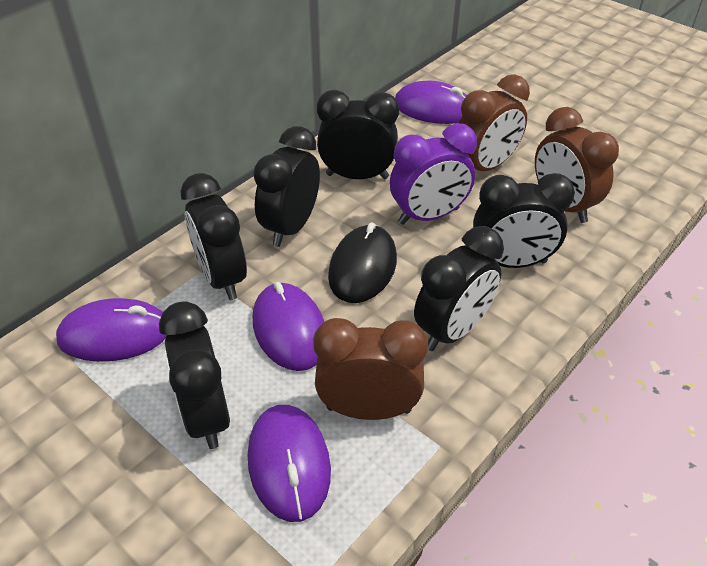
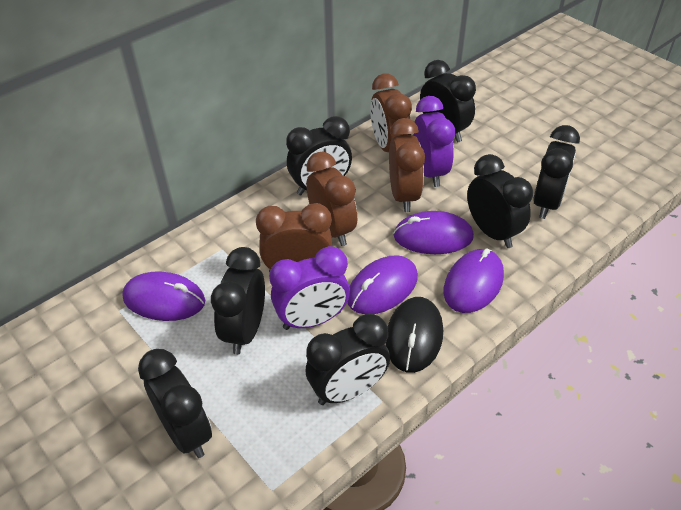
black clock: [159,301,230,449] [180,173,247,300] [253,126,320,247] [317,90,399,179] [414,226,504,351] [473,173,575,268] = 6 -> [138,349,212,458] [211,247,265,355] [286,116,352,195] [306,314,390,405] [420,60,476,143] [467,154,533,248] [533,125,580,219] = 7
brown clock: [313,318,428,420] [458,74,530,171] [535,107,619,223] = 3 -> [256,203,332,273] [306,152,357,246] [370,73,412,152] [389,118,425,212] = 4
purple clock: [390,123,477,225] = 1 -> [269,246,350,330] [413,96,455,187] = 2

